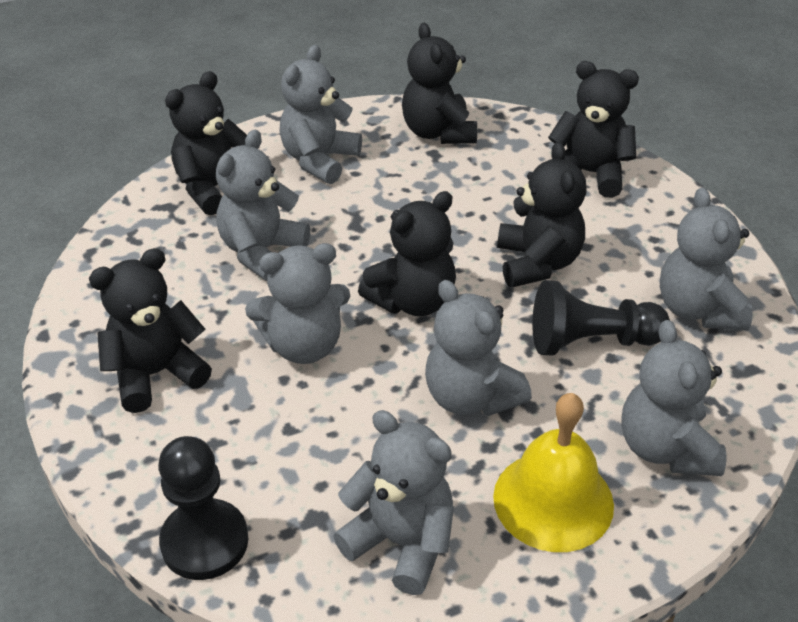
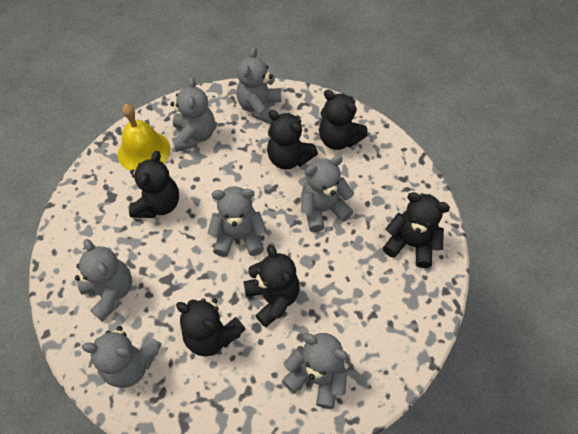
black pawn: [158,436,248,580] [532,280,670,356] = 2 -> none = 0

